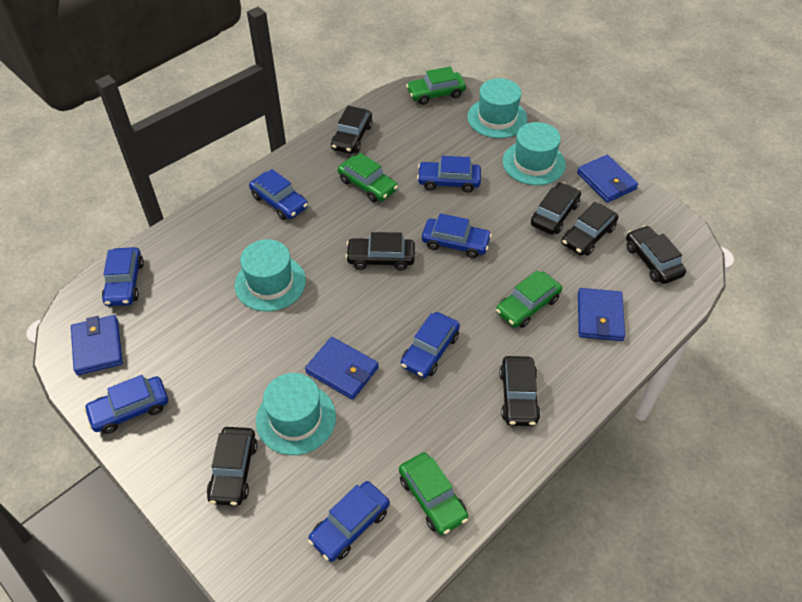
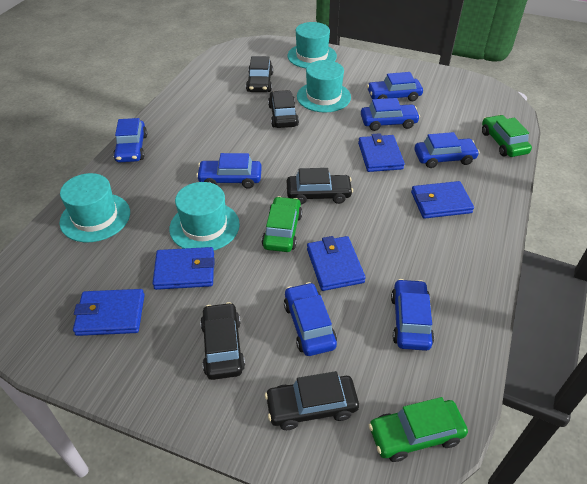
black car: [207,427,257,506] [331,106,373,154] [345,232,415,271] [499,356,541,426] [531,182,581,235] [561,202,619,256] [626,226,686,284] = 7 -> [200,302,245,380] [246,56,273,92] [265,371,359,430] [268,90,299,128] [287,168,353,205] = 5
blue wallet: [71,315,123,375] [305,337,379,400] [577,155,638,203] [578,288,625,341] = 4 -> [73,289,145,336] [152,247,215,290] [307,236,366,291] [358,133,405,172] [411,181,474,219] = 5
green car: [338,153,398,202] [399,452,468,535] [406,67,466,105] [496,270,562,328] = 4 -> [262,196,302,252] [369,397,468,462] [482,115,532,157] = 3

